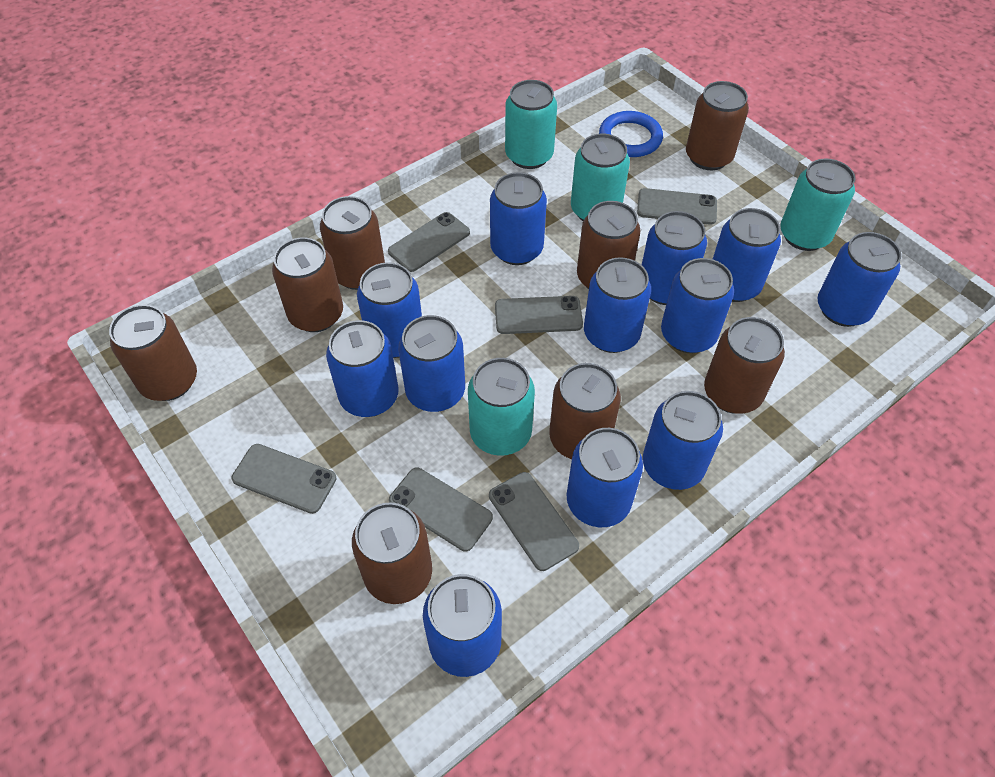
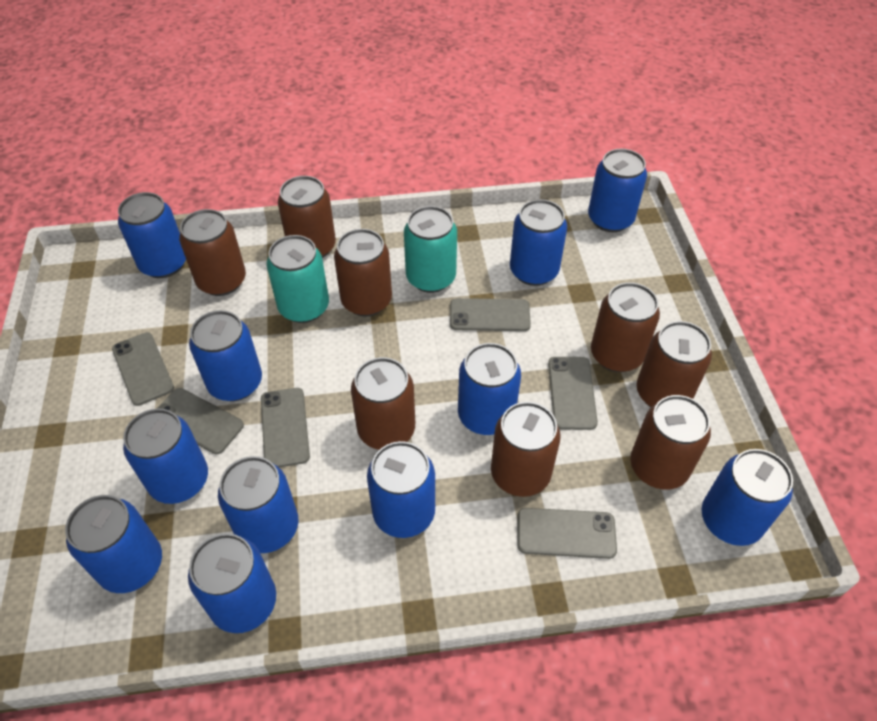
blue can: [326,320,399,417] [357,262,422,358] [398,315,465,412] [423,574,502,677] [490,172,547,265] [566,428,643,527] [584,257,651,353] [642,211,707,305] [643,391,723,490] [661,258,734,353] [713,208,781,302] [817,232,901,327] = 12 -> [65,495,162,593] [118,192,186,278] [123,409,208,504] [188,533,276,633] [189,310,262,401] [218,456,298,553] [367,441,435,538] [458,343,521,435] [510,199,567,286] [588,149,647,232] [702,449,793,546] = 11
blue ring: [599,111,663,157] = 1 -> none = 0
turquoise can: [468,358,535,456] [505,80,557,169] [571,134,630,221] [780,159,855,251] = 4 -> [266,235,329,323] [404,206,457,293] = 2

